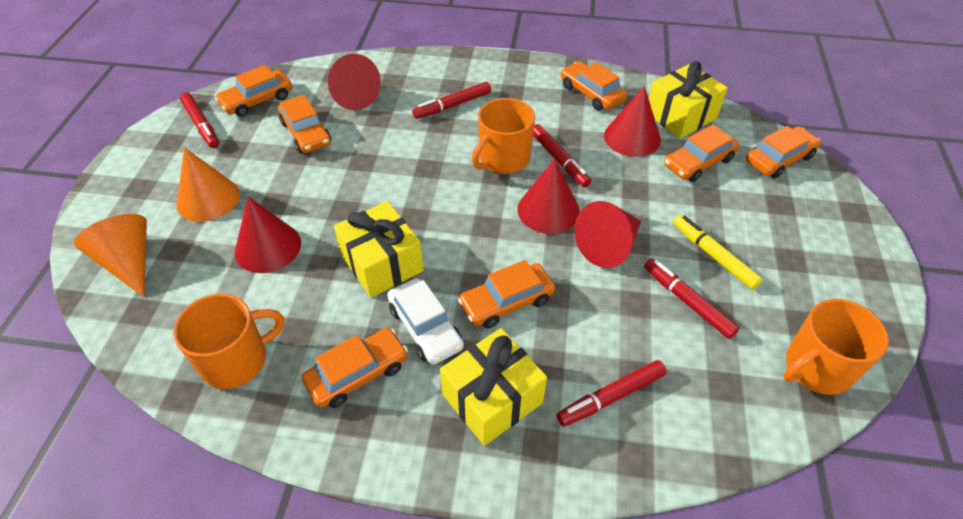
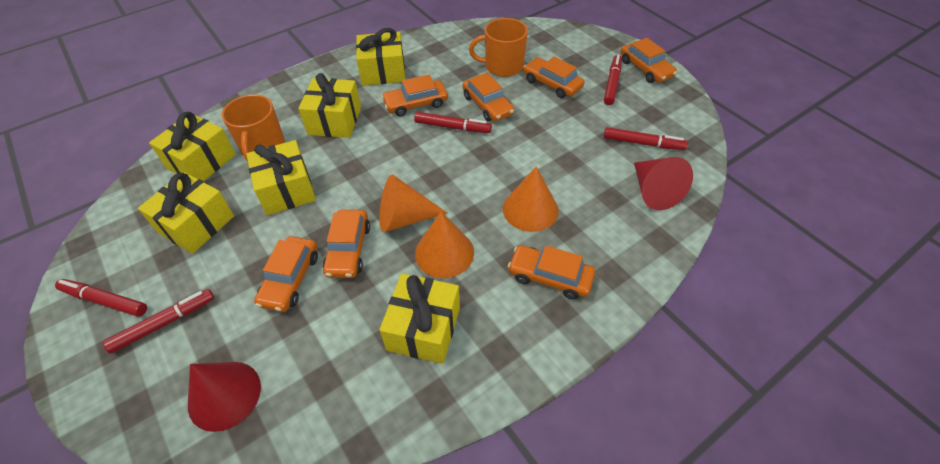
orange cone: [74,214,147,297] [176,147,240,222] = 2 -> [379,174,447,232] [415,212,474,278] [503,166,559,232] = 3
orange mug: [173,294,284,389] [472,98,535,174] [783,299,889,395] = 3 -> [222,94,285,162] [469,18,528,77] = 2
red cone: [235,197,301,273] [328,54,381,110] [518,159,580,234] [574,201,641,268] [604,86,661,157] = 5 -> [188,362,261,432] [634,157,693,210] = 2
white car: [387,278,464,365] = 1 -> none = 0
yellow gift: [334,201,424,298] [440,328,547,446] [649,61,728,139] = 3 -> [138,172,234,254] [149,112,236,181] [246,140,316,215] [298,73,361,138] [356,28,405,85] [379,273,460,364] = 6
yellow marker: [673,215,762,289] = 1 -> none = 0

